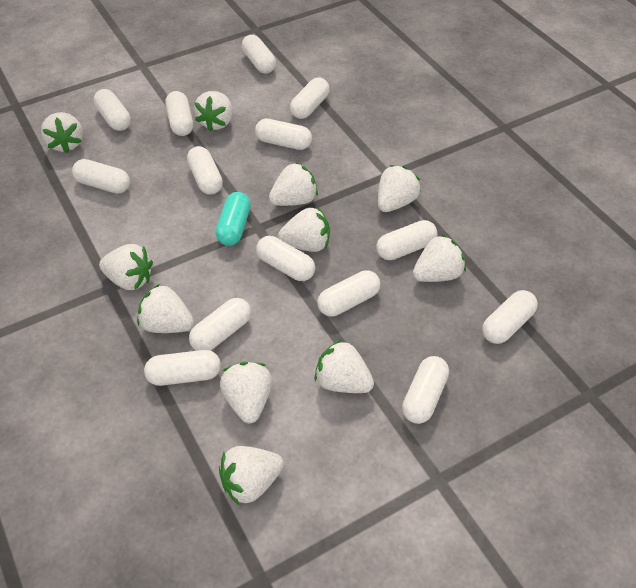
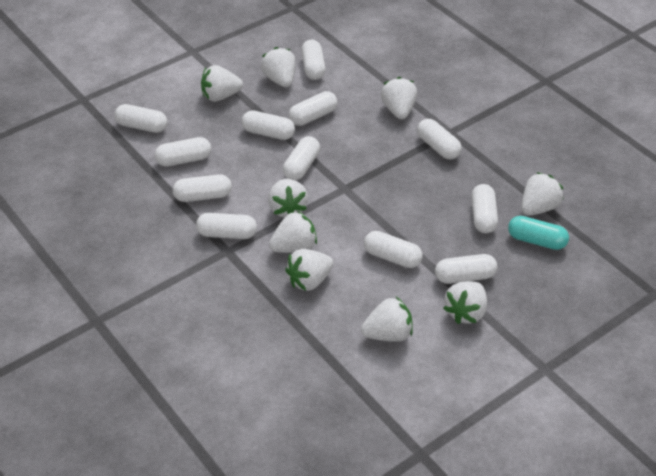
white capsule: [72,159,130,194] [93,89,131,131] [144,350,221,386] [166,91,193,136] [187,146,223,195] [189,298,251,351] [242,35,276,74] [255,119,312,150] [256,236,315,281] [290,77,330,119] [317,270,381,317] [376,220,437,260] [402,356,449,424] [482,290,538,344] = 14 -> [115,104,167,133] [155,137,211,166] [173,174,232,202] [196,213,257,239] [242,110,295,140] [283,136,320,181] [289,91,337,126] [301,40,326,80] [364,231,423,268] [417,119,462,159] [435,254,497,284] [471,184,498,233] = 12
white strawberry: [41,112,83,153] [99,244,153,290] [137,284,194,333] [194,91,232,131] [219,446,284,505] [220,362,272,423] [269,162,318,206] [278,207,330,252] [314,340,374,393] [378,165,421,212] [413,235,466,282] = 11 -> [201,65,243,102] [261,47,296,87] [268,179,308,218] [269,211,317,253] [285,249,333,291] [361,297,413,342] [381,77,417,119] [443,281,487,324] [521,172,564,216] = 9

